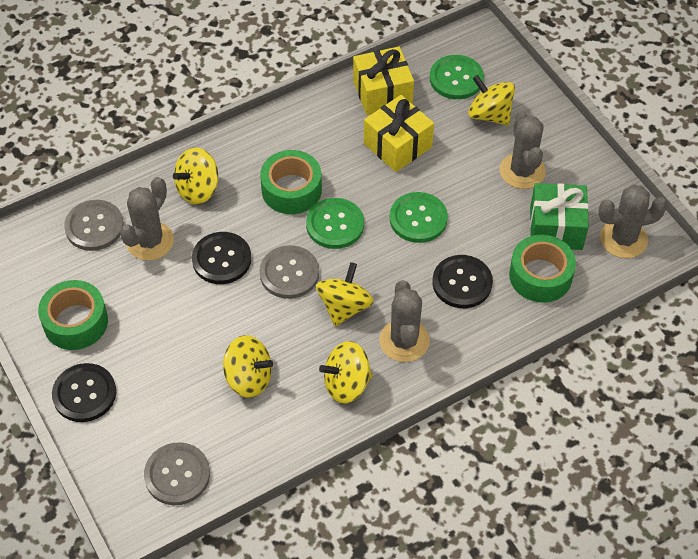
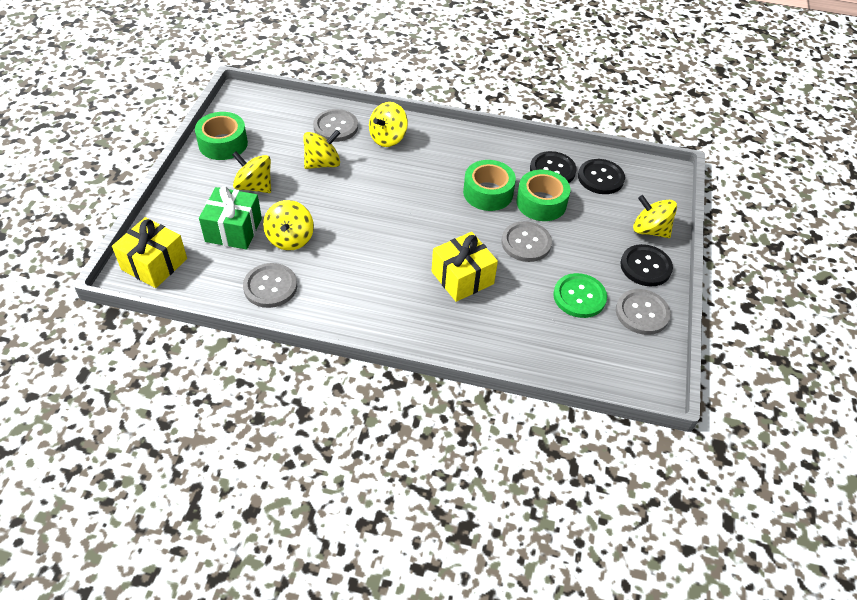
green button: [306,198,364,249] [390,192,448,243] [430,55,484,99] = 3 -> [553,273,607,318] = 1
grey button: [64,200,124,251] [144,442,210,505] [259,245,319,299] = 3 -> [243,263,297,308] [313,109,358,142] [502,221,552,262] [616,289,671,335] = 4
grey cactus: [120,177,174,261] [380,280,430,362] [500,112,546,189] [598,185,668,258] = 4 -> none = 0

